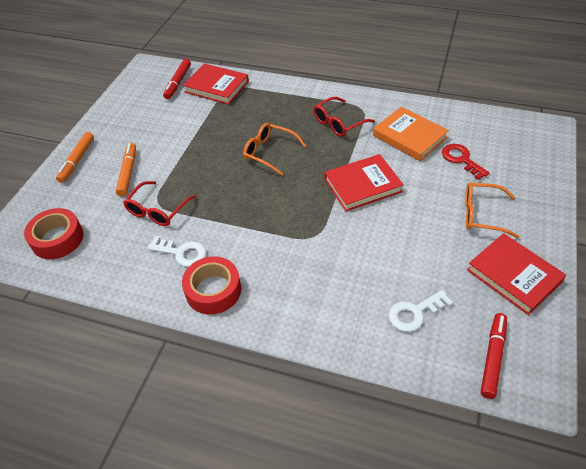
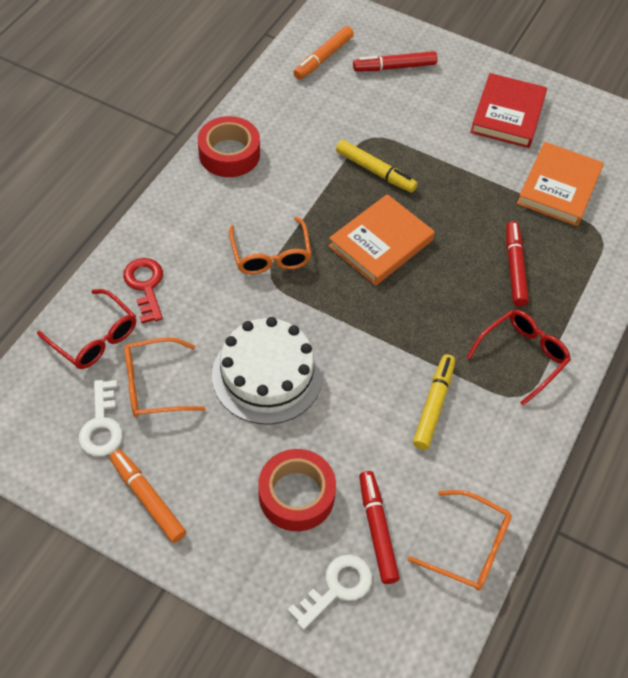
orange book: [373,107,449,161] = 1 -> [329,194,435,286] [517,142,604,226] = 2
orange glasses: [243,123,306,176] [465,182,519,238] = 2 -> [124,337,206,417] [229,217,311,274] [408,490,512,591] = 3
red book: [183,64,249,105] [325,154,404,212] [467,233,566,315] = 3 -> [470,73,547,148] = 1
red marker: [163,59,191,99] [481,313,507,399] = 2 -> [353,51,437,71] [359,471,400,584] [506,221,529,306] = 3
white cake: none = 0 -> [212,317,323,424] = 1
yellow marker: none = 0 -> [336,140,418,193] [413,354,455,450] = 2

